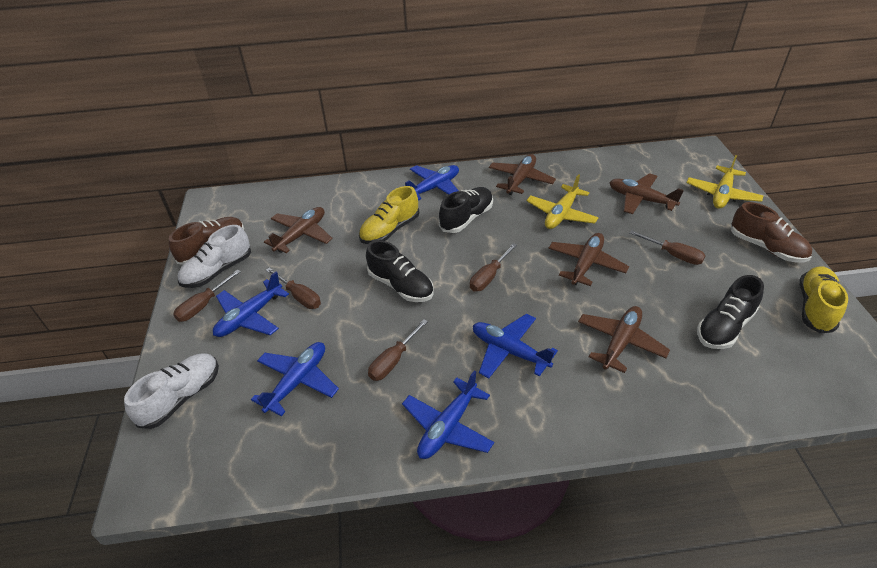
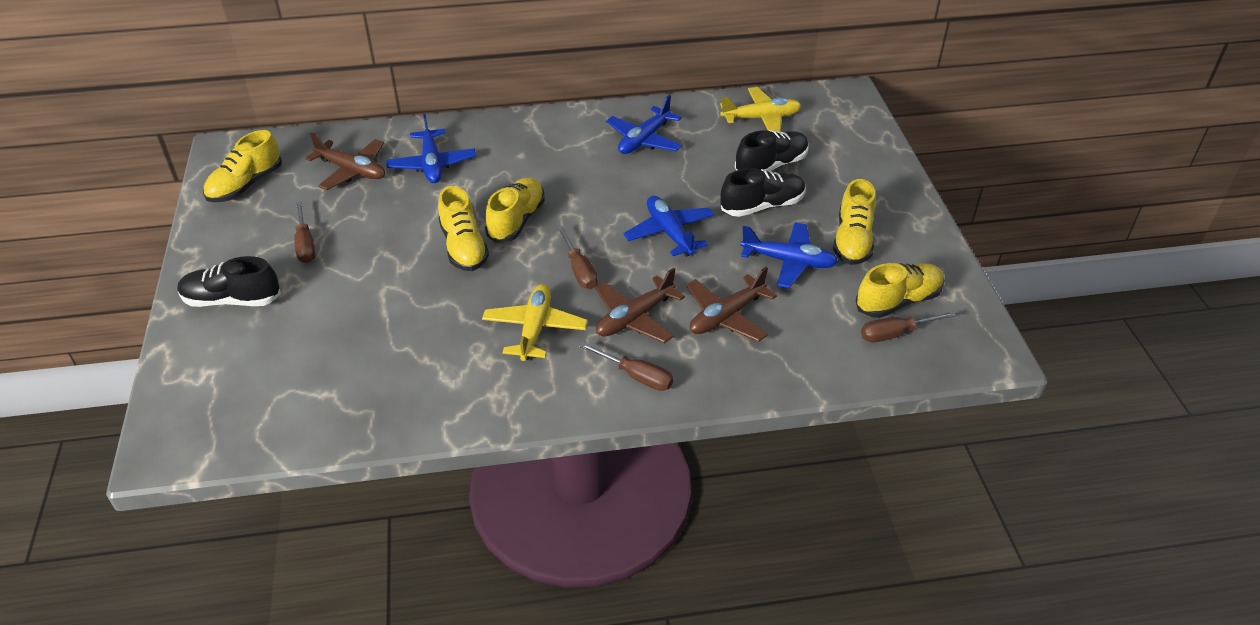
blue plane: [213,272,289,337] [251,342,339,416] [402,370,494,459] [405,165,459,201] [473,313,558,379] = 5 -> [386,114,476,183] [606,95,682,154] [623,196,714,257] [741,222,838,288] = 4
brown plane: [264,207,333,253] [489,154,556,195] [548,233,629,286] [578,306,670,373] [609,173,684,214] = 5 -> [305,132,385,190] [595,268,685,343] [686,267,777,342] = 3
brown screwdriver: [173,269,241,322] [266,268,321,309] [368,319,428,381] [470,243,517,291] [629,230,706,265] = 5 -> [294,202,316,263] [557,226,598,289] [579,342,673,391] [861,311,956,342] = 4
brown shoe: [169,217,244,265] [731,202,812,262] = 2 -> none = 0
white shoe: [124,353,219,429] [178,225,251,288] = 2 -> none = 0
yellow shoe: [359,186,419,244] [799,266,848,334] = 2 -> [203,130,282,202] [438,186,489,271] [485,177,545,243] [833,179,876,265] [856,263,944,318] = 5

